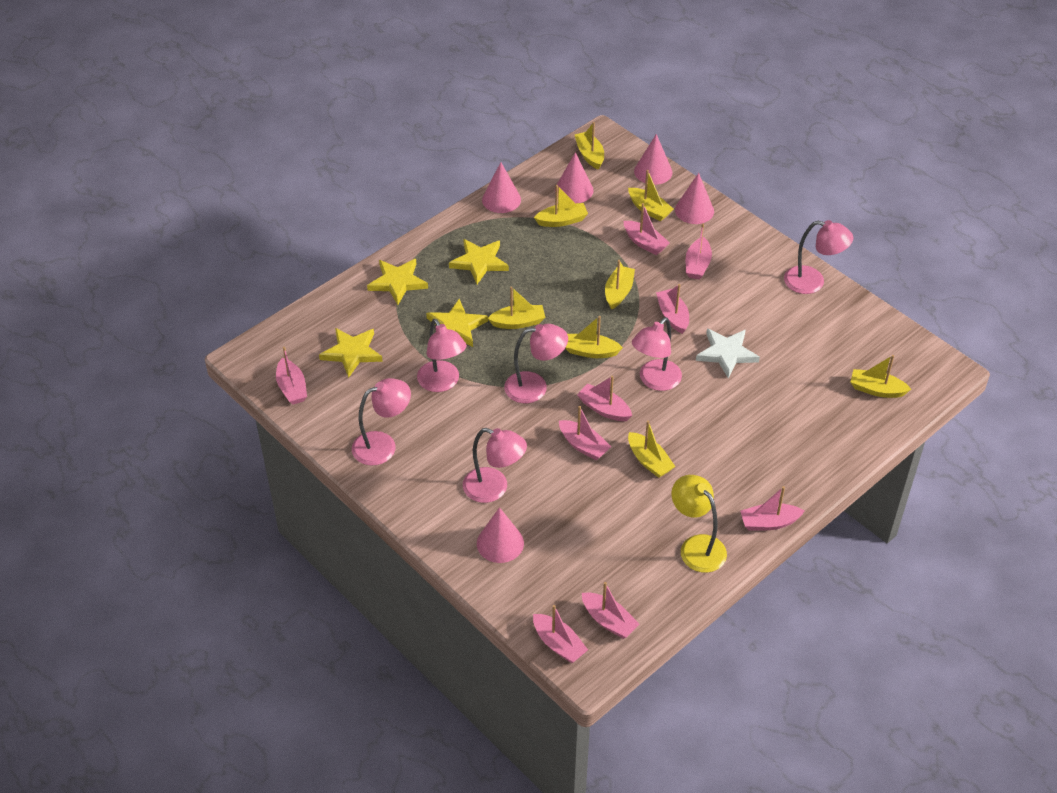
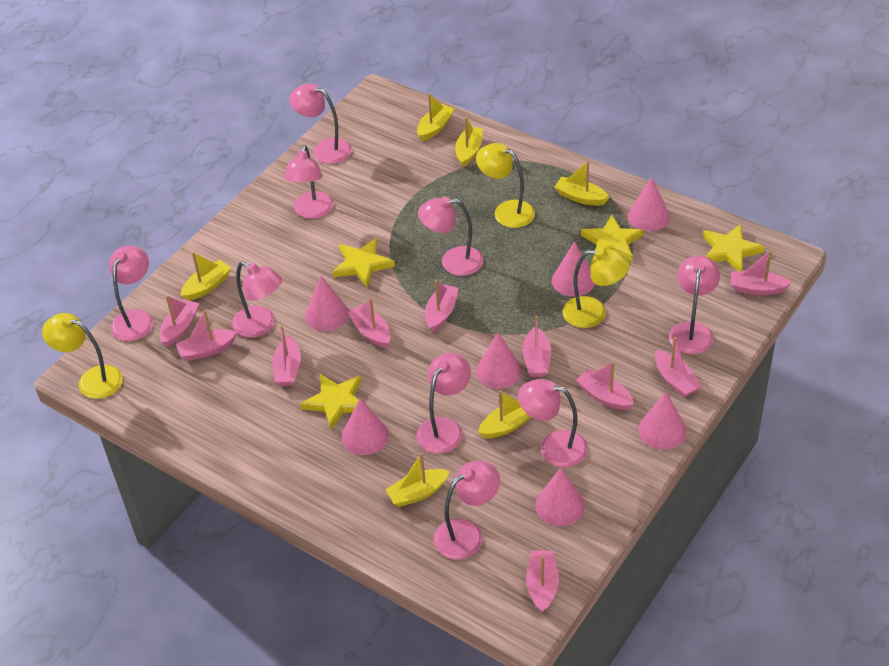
pink boat: [276,347,307,405] [533,605,588,663] [559,406,611,461] [577,376,632,421] [582,582,640,639] [624,203,670,255] [656,284,689,334] [686,224,712,279] [740,486,804,531] = 9 -> [160,295,199,347] [176,310,237,361] [272,325,301,386] [347,298,390,348] [425,280,458,332] [522,316,551,377] [526,550,559,613] [576,362,634,410] [655,337,702,397] [731,250,792,295] = 10
pink cone: [477,507,524,563] [482,162,521,213] [555,152,594,203] [634,134,673,185] [675,173,714,224] = 5 -> [305,276,349,331] [342,398,389,455] [476,332,522,389] [535,468,585,526] [552,241,595,297] [628,177,670,231] [638,392,686,450] = 7
pink lamp: [352,378,411,465] [417,319,467,392] [463,428,527,503] [504,324,568,403] [632,317,682,391] [784,220,853,294] = 6 -> [110,246,153,341] [232,261,282,338] [284,145,334,219] [289,84,352,164] [416,353,471,454] [418,197,484,276] [434,461,500,560] [518,379,588,468] [669,256,720,354] = 9
white star: [696,329,760,378] = 1 -> none = 0
yellow boat: [487,286,545,329] [534,185,588,227] [565,316,623,358] [575,122,604,170] [605,260,635,310] [628,170,674,221] [628,420,675,478] [851,355,911,398] = 8 -> [181,252,231,301] [385,453,450,507] [417,93,454,141] [455,117,483,167] [478,390,531,438] [554,161,609,206] = 6
yellow lamp: [671,475,727,573] = 1 -> [42,313,123,399] [476,143,535,228] [563,248,630,328] = 3

